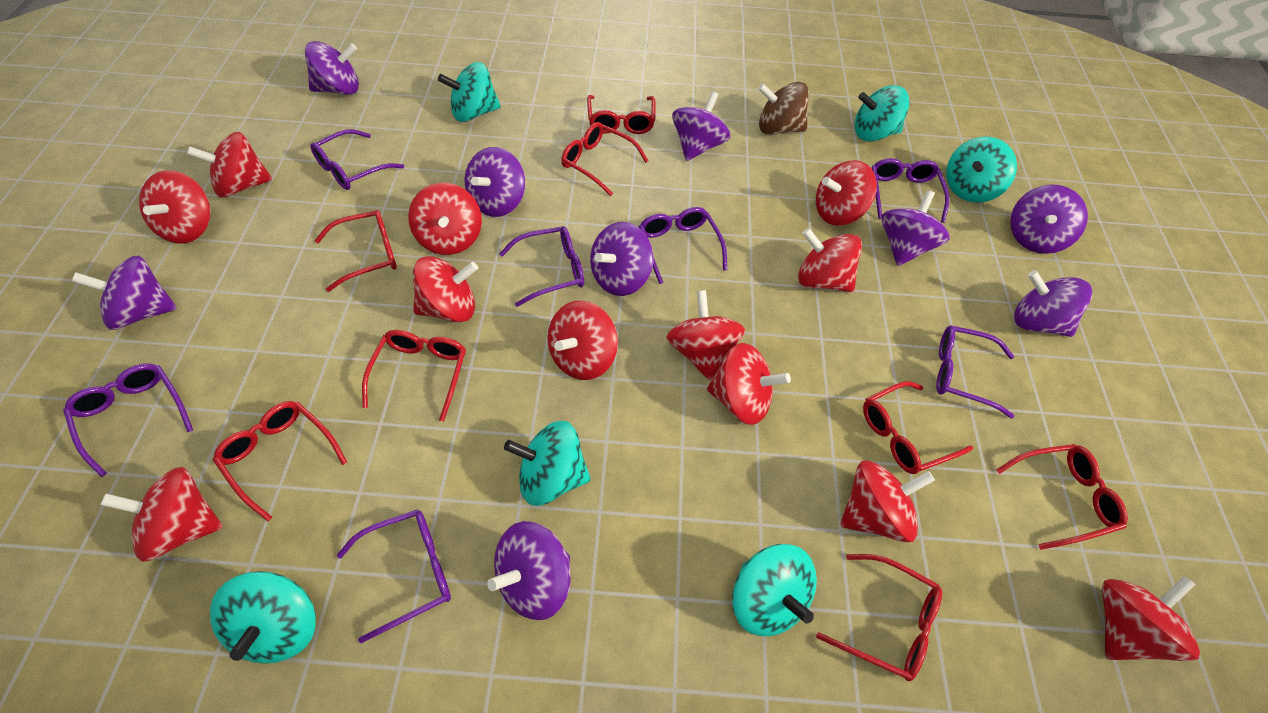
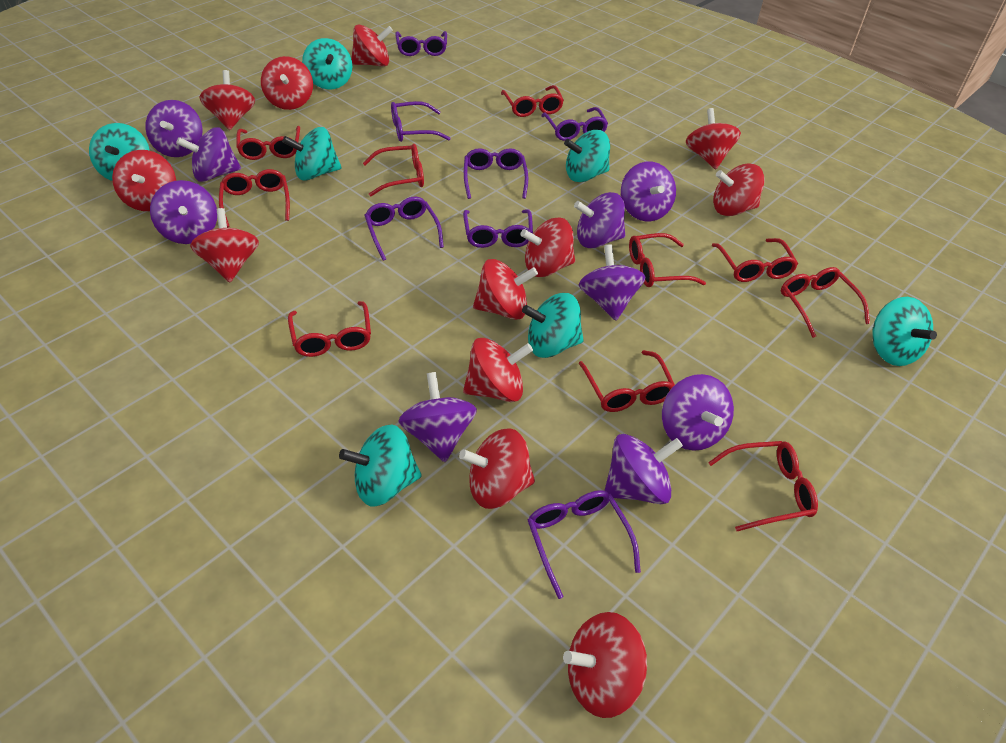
brown spinning top: [758,82,809,135] = 1 -> none = 0
red glasses: [213,401,347,521] [315,210,397,292] [362,330,466,421] [561,122,648,196] [587,95,656,134] [816,554,942,681] [863,381,973,474] [996,444,1128,550] = 8 -> [219,169,290,228] [236,126,300,160] [288,301,371,357] [363,144,424,196] [501,85,564,117] [579,350,675,412] [629,233,706,287] [708,441,818,531] [712,238,798,282] [781,267,870,338] = 10
turquoise spinning top: [210,571,316,664] [438,62,501,122] [504,421,591,506] [732,544,817,636] [854,85,909,141] [946,136,1017,203] = 6 -> [89,123,150,181] [282,127,342,181] [302,38,352,90] [339,424,422,506] [522,293,584,358] [564,130,610,182] [872,297,937,366] = 7

